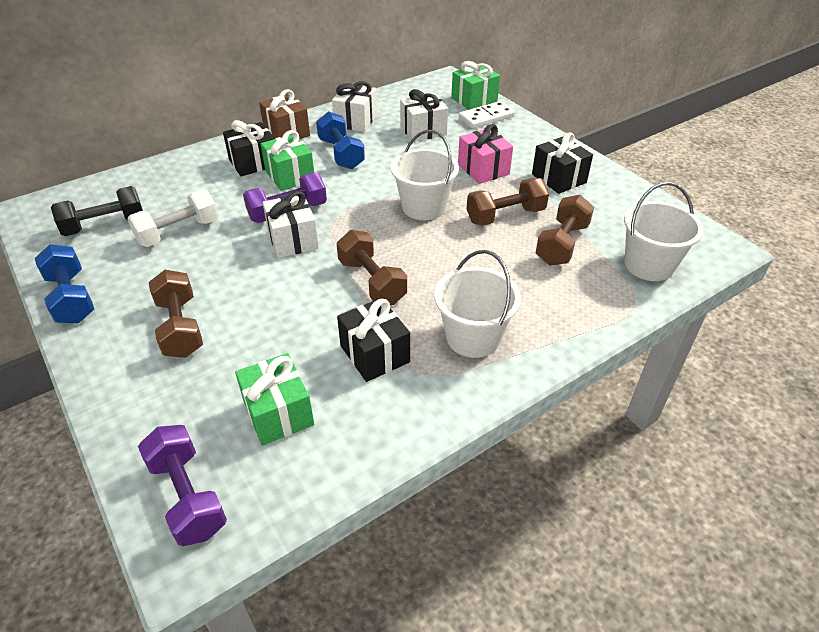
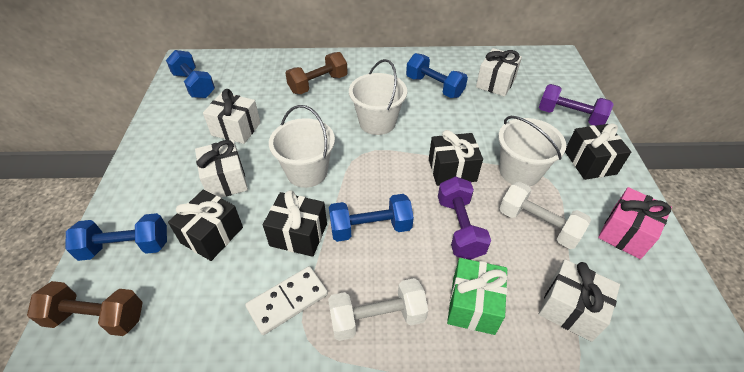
black dumbbell: [51,186,143,236] = 1 -> none = 0
black gift: [223,120,275,176] [337,298,410,382] [532,132,593,194] = 3 -> [168,189,243,261] [263,190,327,257] [429,130,483,186] [565,123,631,180] = 4
blue dumbbell: [35,244,94,323] [316,111,365,169] = 2 -> [65,213,167,261] [166,50,215,98] [329,194,414,242] [406,53,468,98] = 4
brown dumbbell: [149,270,203,358] [336,230,407,305] [467,178,549,226] [536,195,594,266] = 4 -> [27,281,143,336] [285,52,348,94] = 2
brown gift: [259,89,310,139] = 1 -> none = 0
green gift: [235,353,314,446] [261,130,314,191] [451,61,500,110] = 3 -> [447,258,508,335] = 1
white dumbbell: [128,189,218,247] = 1 -> [328,278,428,341] [499,181,591,249] = 2
white gift: [263,191,319,258] [332,81,377,132] [400,89,448,142] = 3 -> [195,140,248,198] [203,89,261,144] [476,48,522,97] [539,259,620,342] = 4

